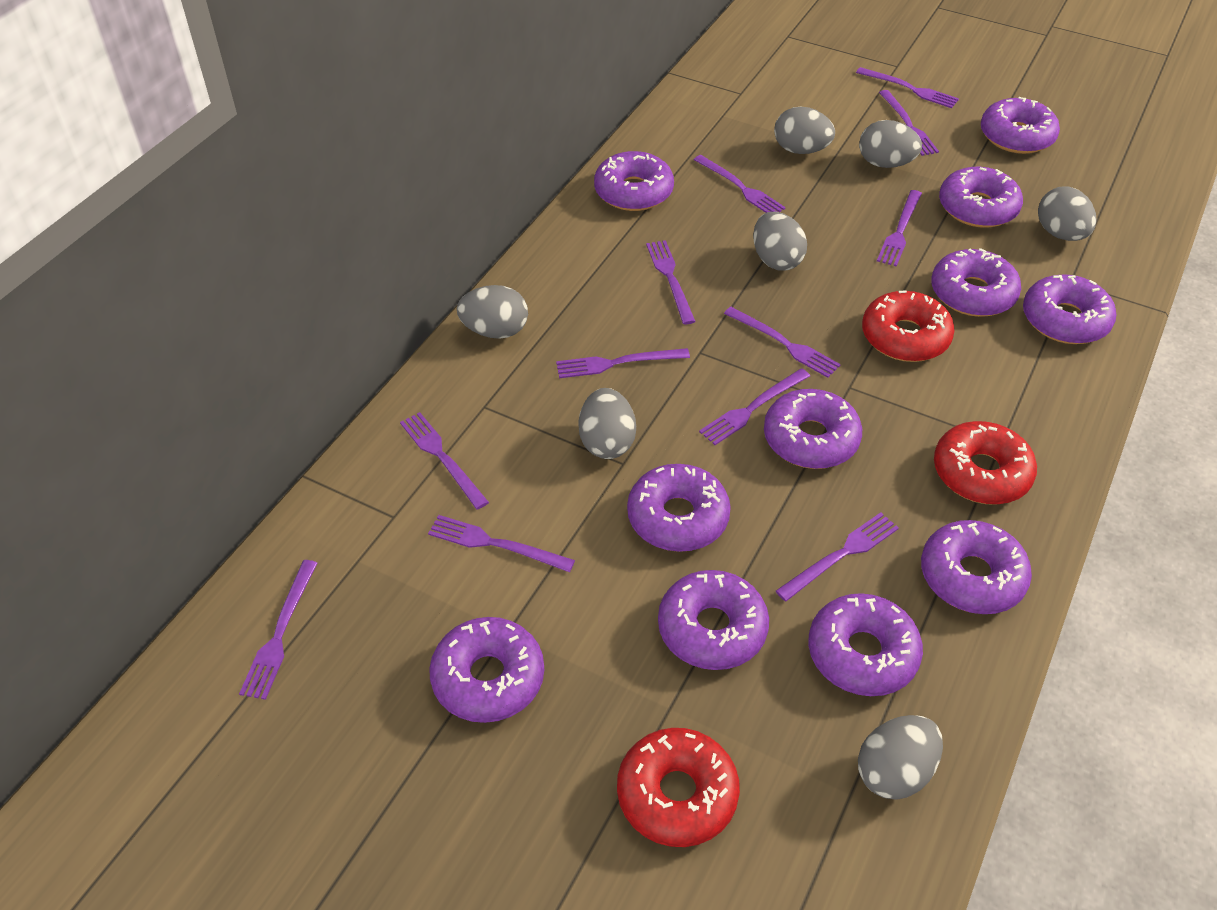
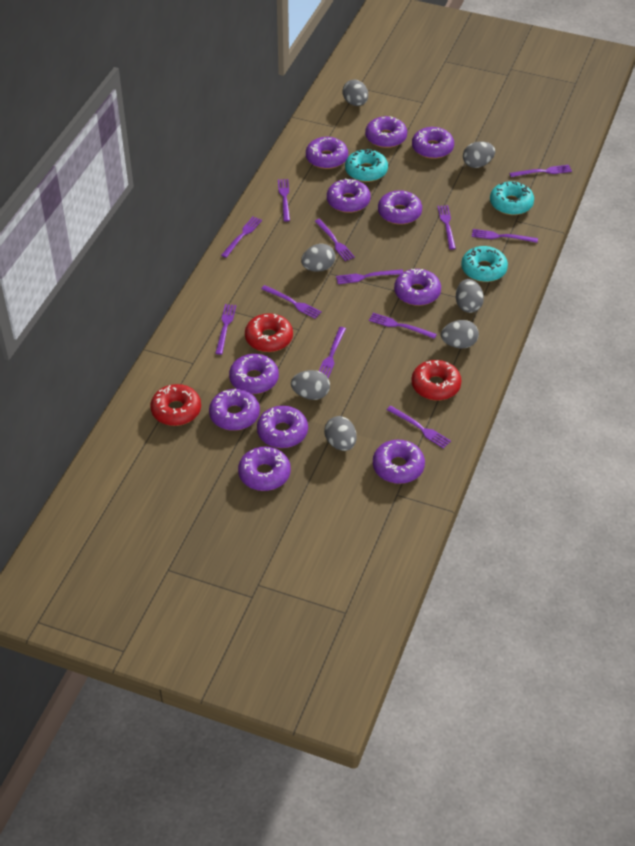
turquoise donut: none = 0 -> [345,149,388,182] [461,246,508,282] [490,181,534,215] = 3

